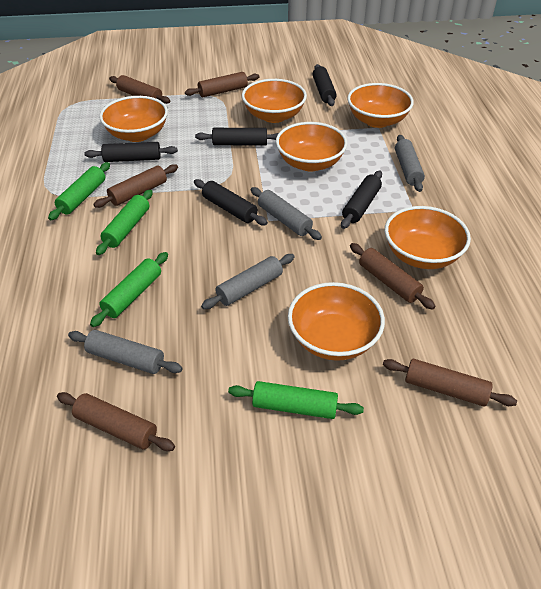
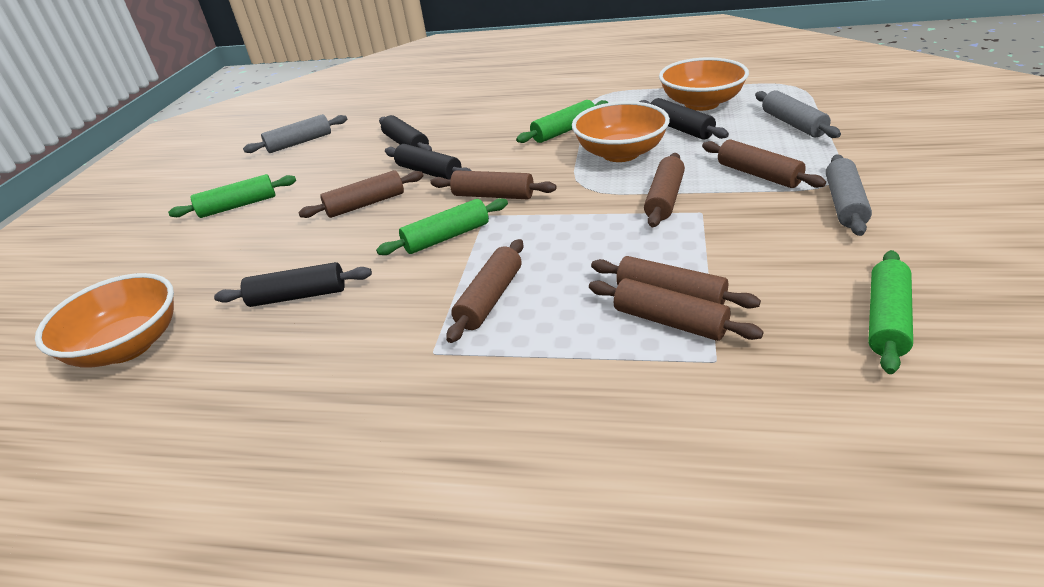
black rolling pin: [84,142,178,162] [194,179,268,225] [195,128,279,146] [313,64,337,106] [341,171,382,229] = 5 -> [214,262,372,307] [379,115,432,151] [385,144,471,180] [639,98,729,140] = 4
brown rolling pin: [57,392,175,451] [93,164,178,208] [109,75,170,104] [185,72,259,97] [350,243,436,310] [383,359,517,407] = 6 -> [298,170,424,218] [430,170,556,199] [446,239,523,343] [589,278,764,341] [591,256,761,309] [644,153,685,227] [702,140,826,188] = 7
grey rolling pin: [68,330,183,374] [201,254,295,309] [251,187,322,240] [395,135,425,192] = 4 -> [243,114,347,153] [755,90,841,138] [826,154,872,236] = 3
orange bowl: [99,96,168,142] [242,79,307,123] [276,122,348,171] [288,282,385,361] [347,83,414,128] [385,206,471,269] = 6 -> [35,273,174,368] [572,101,670,162] [659,57,749,111] = 3

